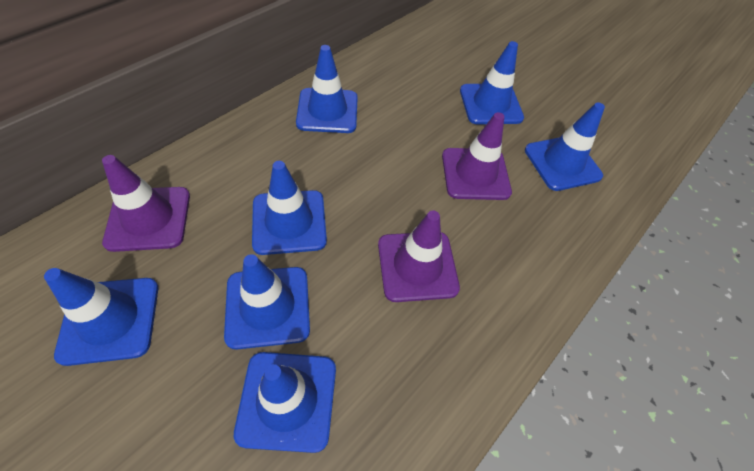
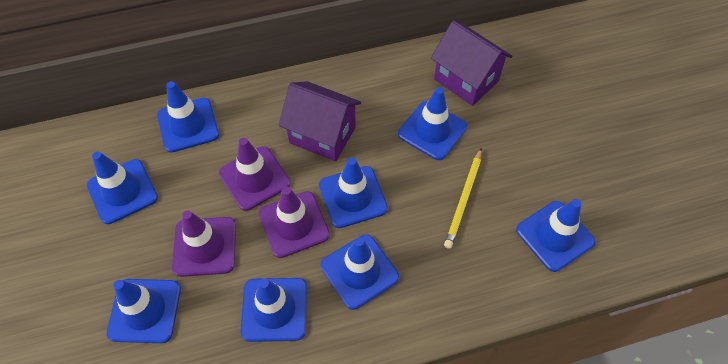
blue traffic cone: [44,268,158,366] [224,254,310,349] [234,352,336,453] [252,161,327,255] [296,45,358,133] [460,41,524,124] [525,102,605,191] = 7 -> [87,152,158,224] [107,279,181,343] [157,81,219,152] [240,278,307,342] [319,157,388,228] [321,234,399,310] [398,87,467,160] [516,199,596,272] = 8
purple house: none = 0 -> [278,81,361,162] [431,20,512,106] = 2
yellow pencil: none = 0 -> [444,148,482,249] = 1

